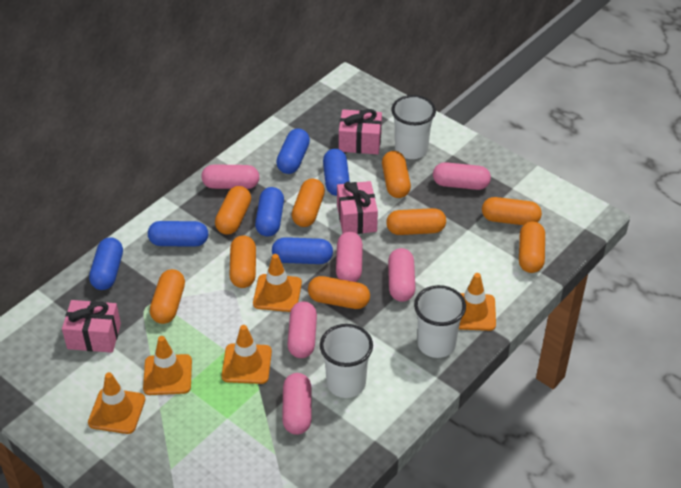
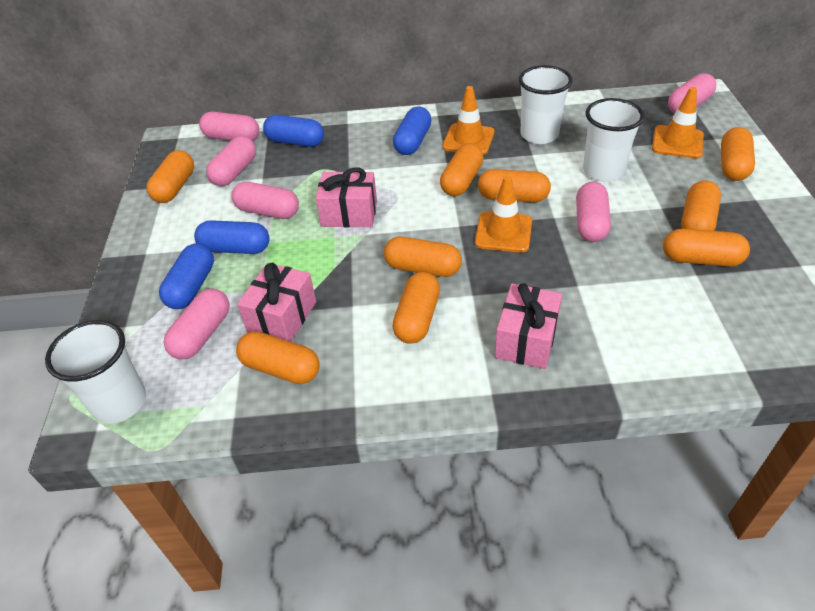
blue capsule: [89,237,123,290] [148,221,208,247] [255,187,284,237] [272,237,333,264] [276,128,310,174] [323,149,350,196] = 6 -> [159,243,214,309] [194,220,269,254] [263,115,324,147] [393,107,431,155] = 4
orange traffic cone: [88,372,145,434] [143,336,192,395] [222,325,272,384] [253,254,302,312] [459,273,496,331] = 5 -> [442,86,495,155] [475,176,532,252] [652,87,704,159] = 3

